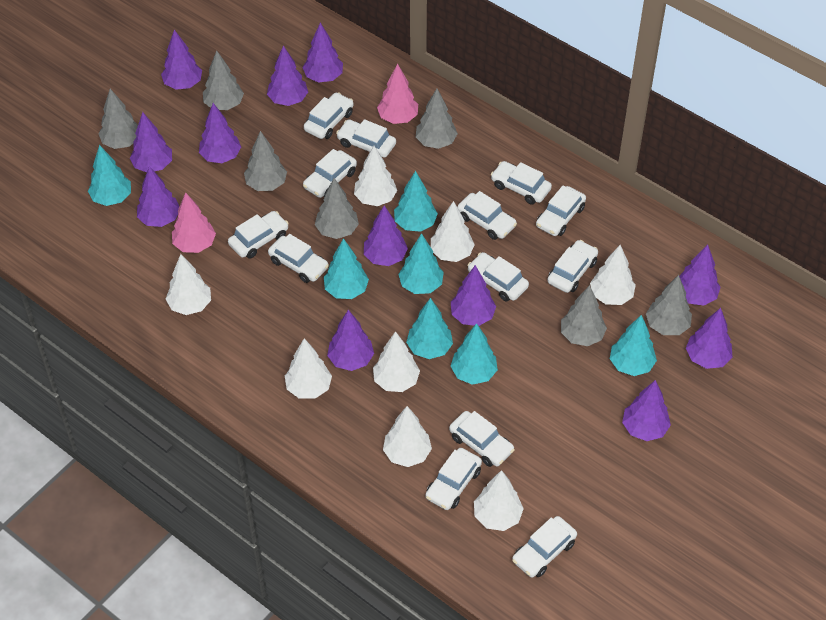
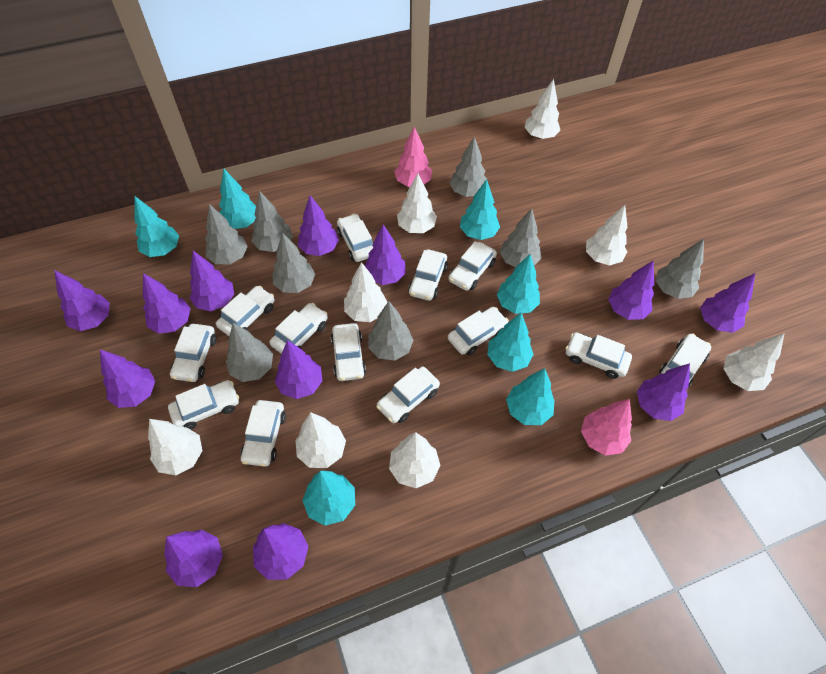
grey tree: [98,89,138,149] [203,50,244,110] [244,131,287,191] [315,178,359,239] [416,89,458,149] [561,285,607,346] [646,275,692,335] = 7 -> [205,204,248,265] [226,323,273,382] [251,191,293,252] [273,233,315,293] [368,301,414,361] [449,136,487,197] [500,208,541,267] [656,239,704,299] = 8

